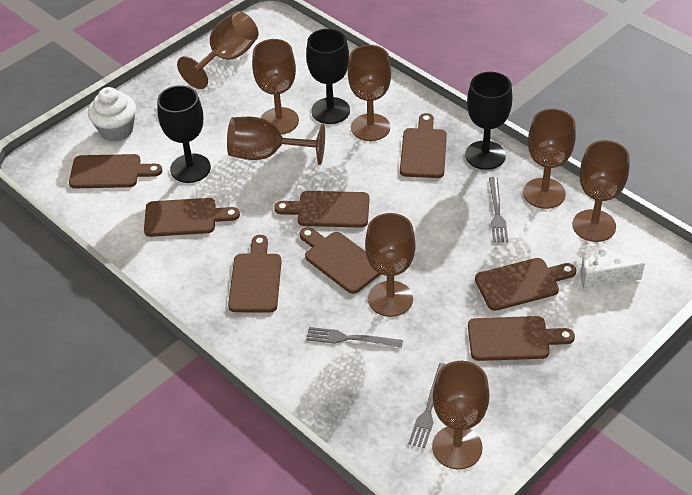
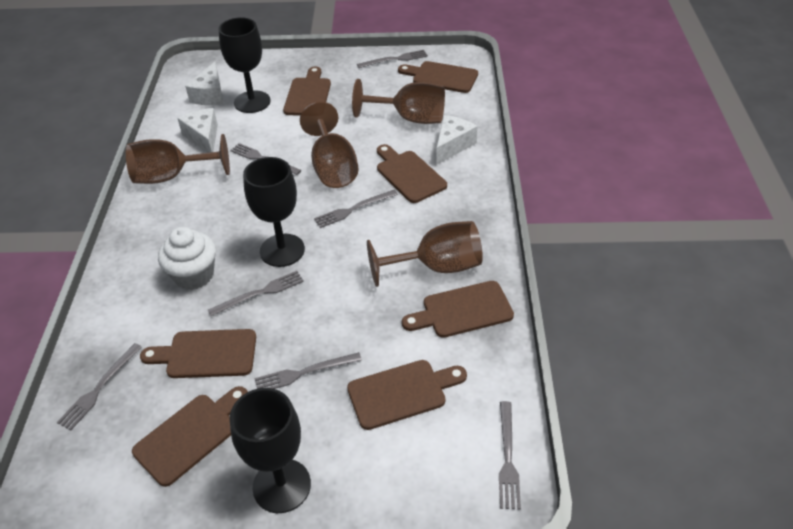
brown cutting board: [69,154,162,188] [144,198,240,237] [228,235,282,313] [274,191,370,228] [299,227,381,294] [400,113,447,178] [468,316,575,361] [475,258,576,311] = 8 -> [132,386,248,487] [140,329,256,378] [283,66,331,116] [347,360,467,430] [377,144,447,203] [398,61,478,93] [402,281,514,338] = 7
brown goblet: [177,11,259,89] [227,117,325,165] [252,39,299,134] [348,45,391,141] [365,213,415,317] [432,361,489,469] [523,109,576,209] [572,140,630,242] = 8 -> [126,134,230,184] [300,102,359,188] [352,79,445,124] [367,221,483,287] = 4
grey fork: [306,327,403,348] [408,363,446,448] [489,177,508,243] = 3 -> [57,343,142,430] [208,271,304,316] [230,143,301,175] [254,352,362,389] [314,190,398,228] [357,50,428,68] [499,401,521,510] = 7
white cheese: [581,241,645,289] = 1 -> [177,108,218,153] [185,62,224,105] [436,115,478,165] = 3

